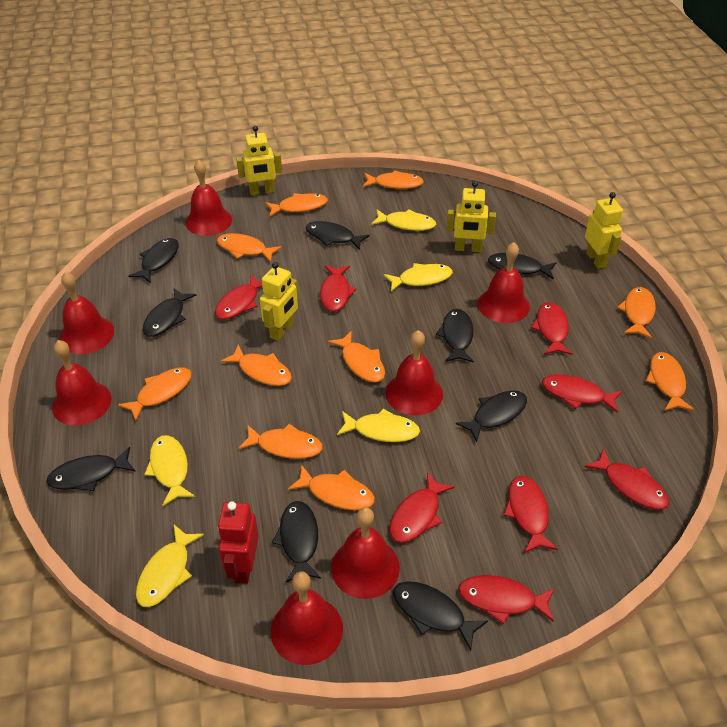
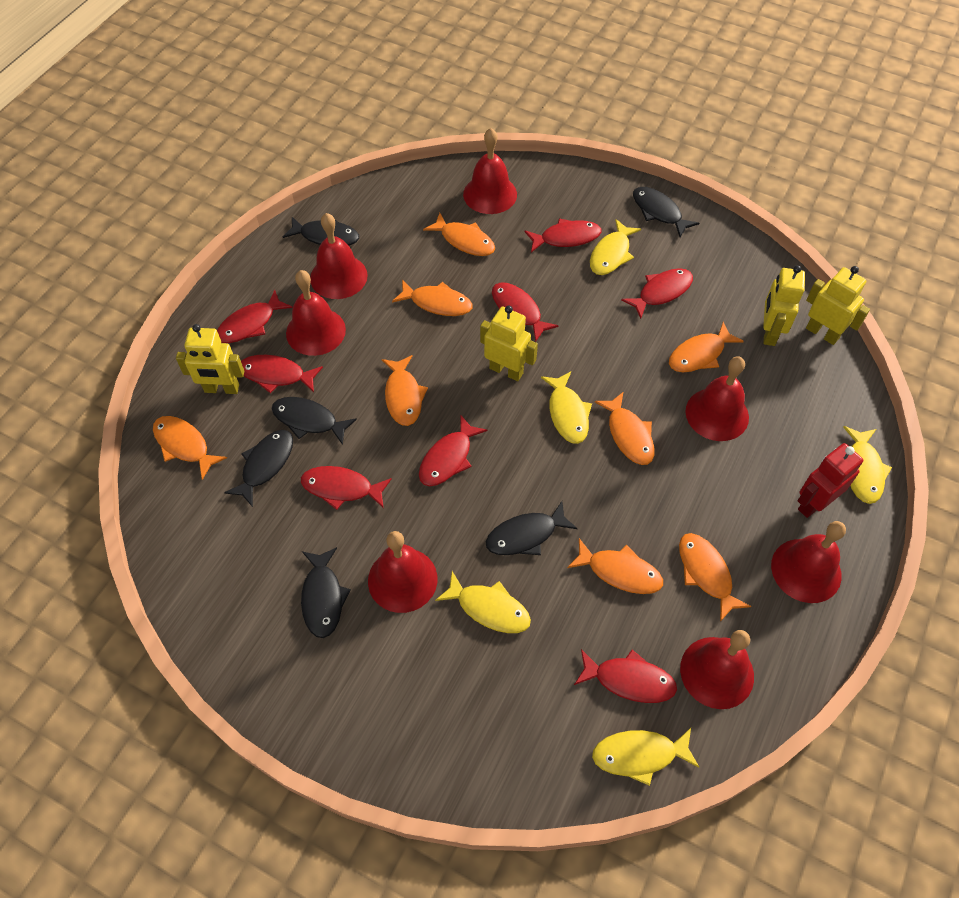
black fish: [46,447,136,491] [128,238,179,283] [143,288,197,337] [272,501,321,583] [306,221,370,250] [393,581,488,651] [436,309,474,363] [456,390,527,443] [488,253,557,280] = 9 -> [224,430,293,507] [272,397,357,445] [283,217,359,246] [301,547,351,638] [486,501,578,555] [633,187,699,237] = 6
orange fish: [118,368,192,421] [217,233,282,262] [221,344,292,386] [238,424,323,459] [265,193,328,217] [288,464,375,510] [328,331,385,382] [363,170,424,189] [617,287,656,339] [646,352,694,411] = 10 -> [153,416,227,480] [382,355,428,426] [392,279,473,316] [423,213,495,256] [567,538,663,594] [595,392,654,465] [669,322,744,372] [679,533,751,622] = 8

